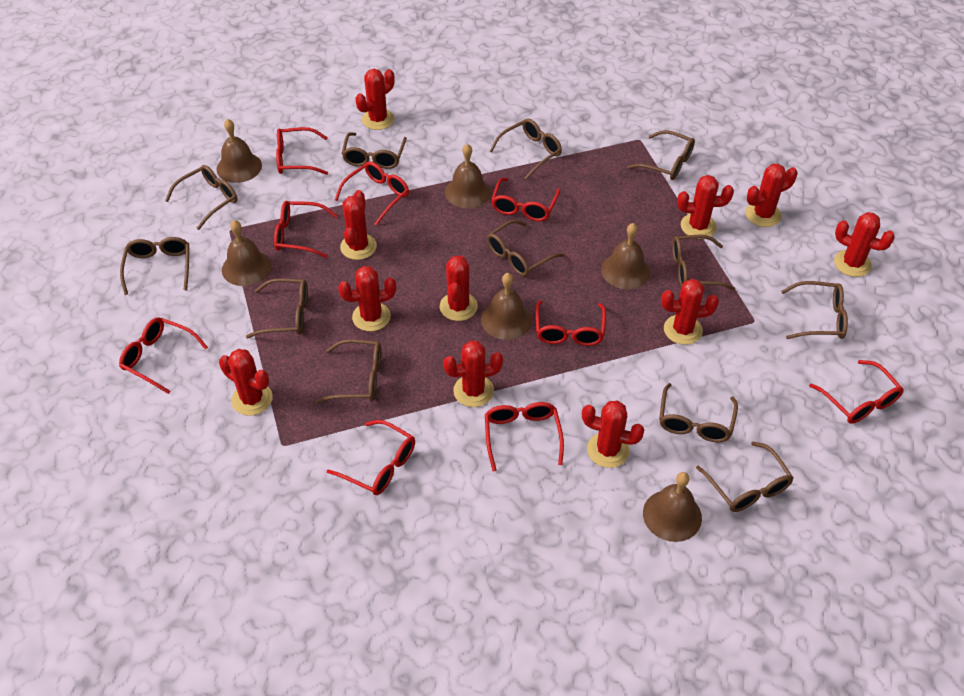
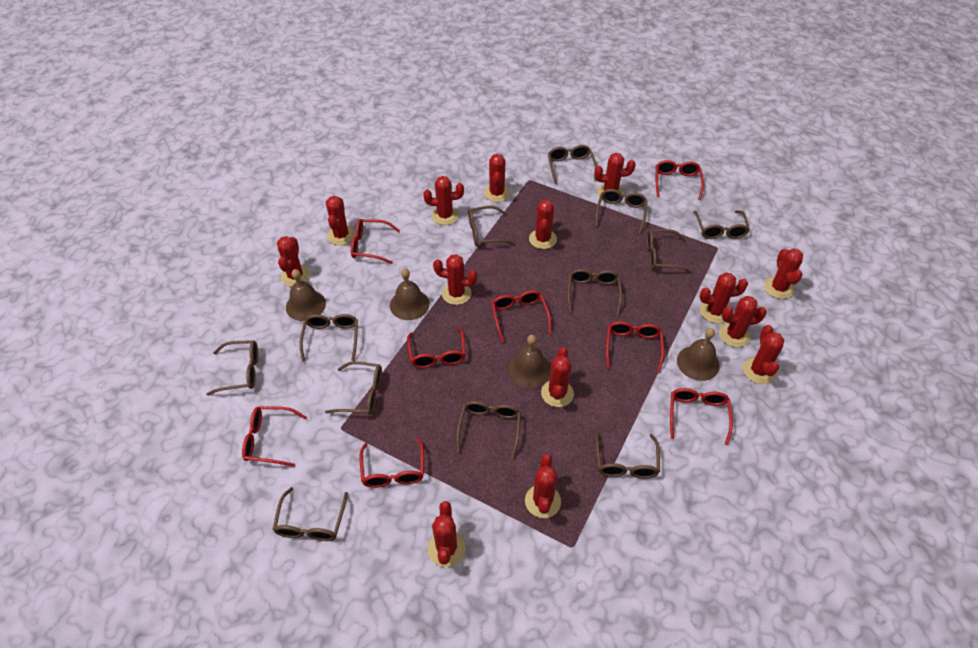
brown bell: [217,119,262,183] [222,220,271,286] [445,144,491,208] [481,273,532,340] [601,223,650,289] [643,472,702,542] = 6 -> [286,269,326,321] [390,268,429,320] [508,335,551,388] [677,328,720,381] = 4
red cactus: [219,349,273,416] [338,266,396,331] [340,190,377,260] [355,69,395,130] [440,255,478,321] [443,341,503,407] [582,401,645,468] [661,279,719,345] [677,175,734,239] [746,164,798,227] [834,212,895,277] = 11 -> [277,236,310,287] [326,196,355,245] [423,176,464,225] [428,501,466,567] [433,254,478,305] [484,154,510,202] [525,454,561,518] [529,199,557,249] [541,347,574,407] [594,153,636,196] [700,272,748,323] [719,296,767,347] [743,325,784,384] [764,248,803,299] = 14
red glasses: [119,317,208,394] [274,201,338,258] [276,127,328,175] [327,420,415,495] [335,161,409,226] [485,402,564,471] [491,178,560,221] [536,300,606,346] [809,360,904,424] = 9 -> [242,406,307,467] [351,219,400,264] [360,437,424,488] [407,327,466,368] [491,290,551,343] [606,321,664,373] [656,160,704,200] [670,388,733,446] = 8

